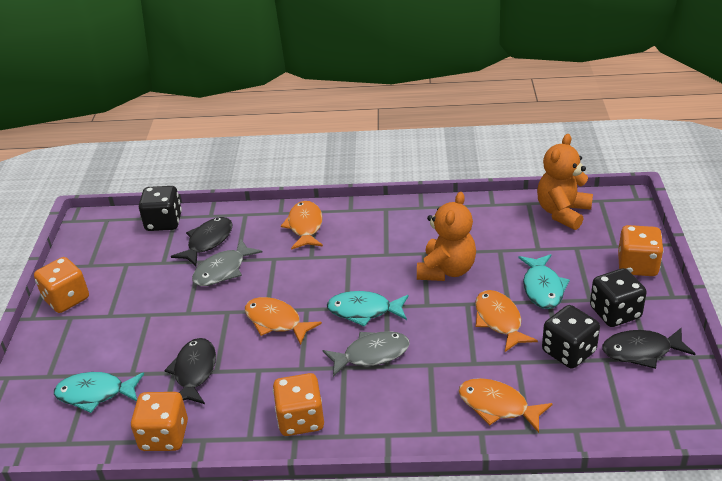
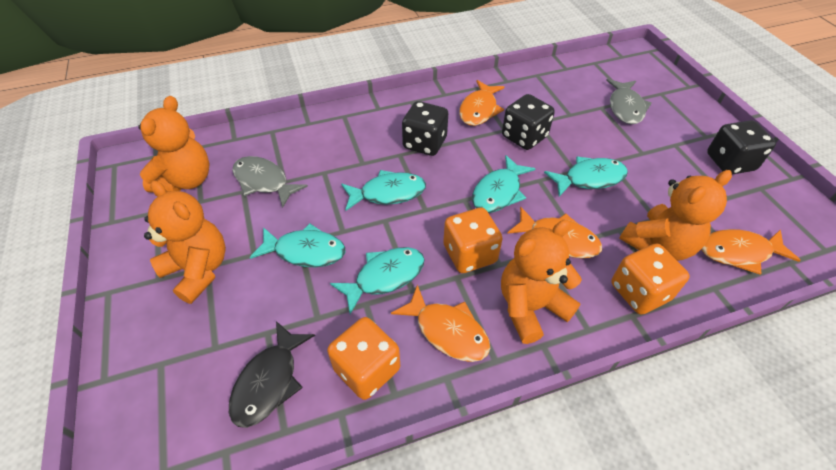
black fish: [164,338,216,404] [171,217,233,266] [602,327,695,369] = 3 -> [229,321,315,428] = 1
orange dice: [34,257,89,313] [131,392,188,451] [273,373,324,436] [618,225,664,276] = 4 -> [327,317,400,400] [443,207,502,273] [611,243,690,315] = 3
orange teddy bear: [417,192,476,281] [537,134,593,230] = 2 -> [138,96,210,192] [144,181,226,304] [501,220,582,344] [619,170,732,261] = 4
turquoise fish: [54,372,144,413] [327,291,409,327] [518,254,570,309] = 3 -> [250,223,345,267] [330,247,424,314] [341,170,426,211] [472,155,535,213] [544,157,628,197] = 5

